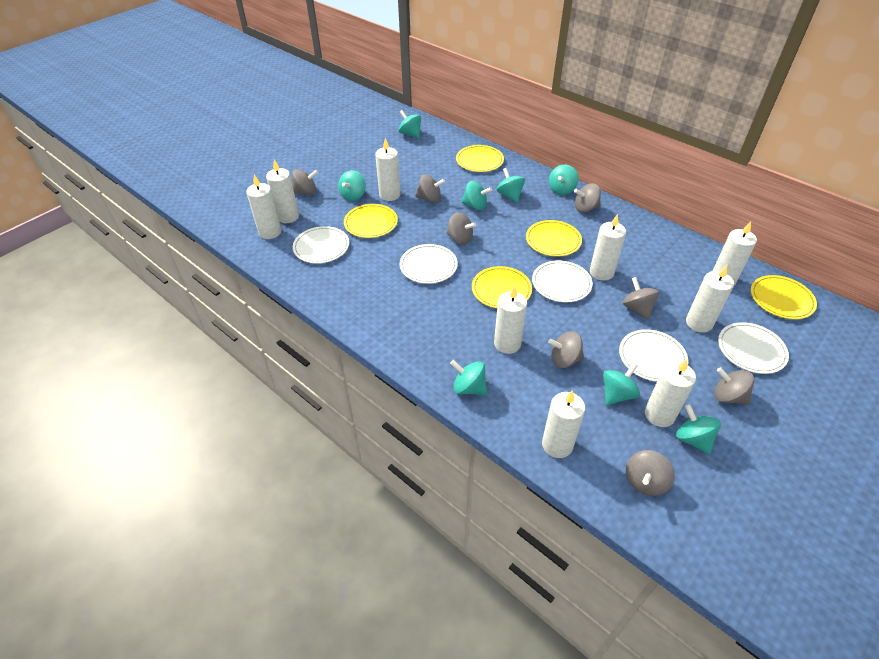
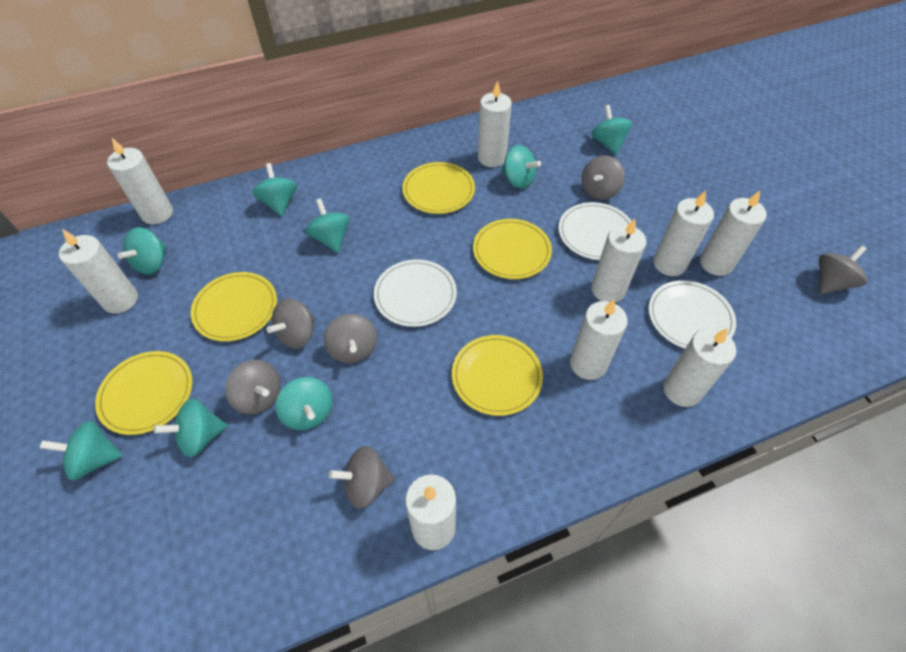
grey spinning top: [292,169,318,195] [415,174,445,203] [446,213,476,245] [548,331,584,368] [574,183,601,213] [622,277,659,320] [626,450,675,496] [714,367,755,405] = 8 -> [225,360,281,415] [267,298,315,349] [324,314,377,363] [328,446,395,509] [581,155,625,200] [819,245,867,294] = 6
white plate: [293,226,349,264] [400,244,458,284] [532,260,593,302] [619,329,688,382] [718,322,789,374] = 5 -> [374,259,457,327] [558,202,631,260] [648,280,736,349] = 3

